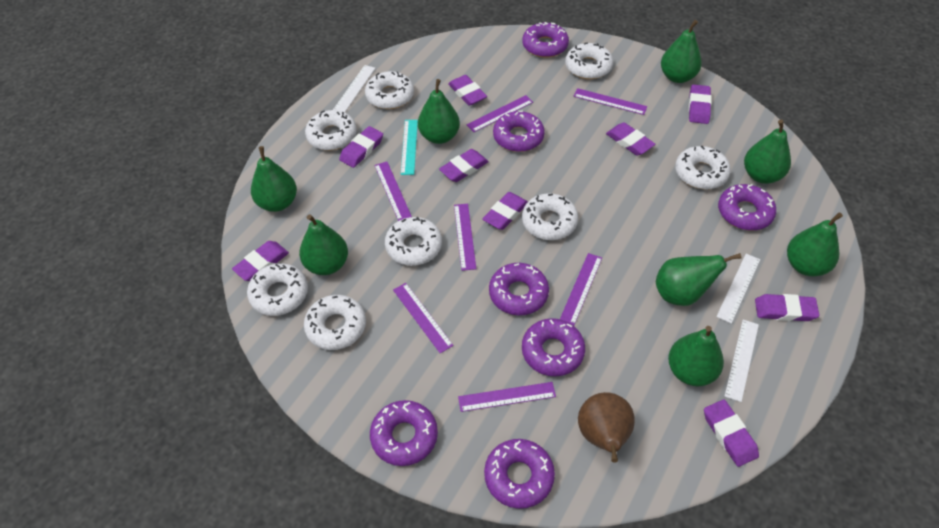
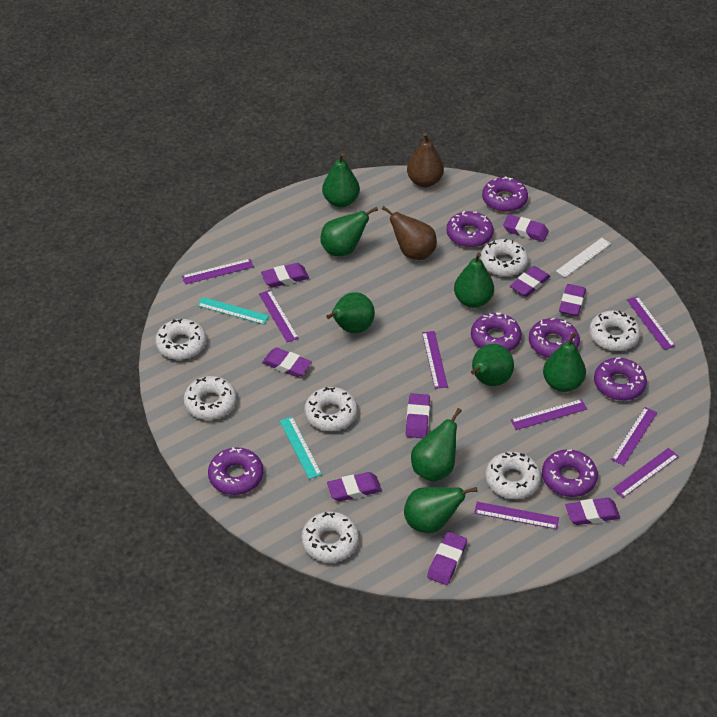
brown pear: [578,392,635,463] = 1 -> [382,206,437,260] [407,133,444,187] = 2
purple ruler: [374,162,412,221] [393,283,453,353] [454,204,476,271] [458,382,556,412] [467,95,533,132] [560,253,602,325] [574,88,647,115] = 7 -> [182,259,254,284] [259,290,299,342] [422,331,448,389] [474,502,559,529] [511,399,587,430] [611,407,657,466] [613,448,679,498] [627,296,675,350] = 8
turquoise ruler: [401,120,418,175] = 1 -> [197,297,269,324] [280,417,322,479] = 2
white donut: [247,263,308,316] [304,295,366,350] [305,110,357,150] [365,71,414,109] [385,217,442,266] [522,193,578,240] [565,42,613,79] [675,146,731,189] = 8 -> [155,319,206,360] [184,376,237,420] [301,512,359,563] [304,387,357,431] [480,239,528,276] [485,452,541,499] [589,311,640,351] = 7
white ruler: [333,65,375,112] [716,254,760,324] [724,320,759,402] = 3 -> [556,238,611,277] = 1

